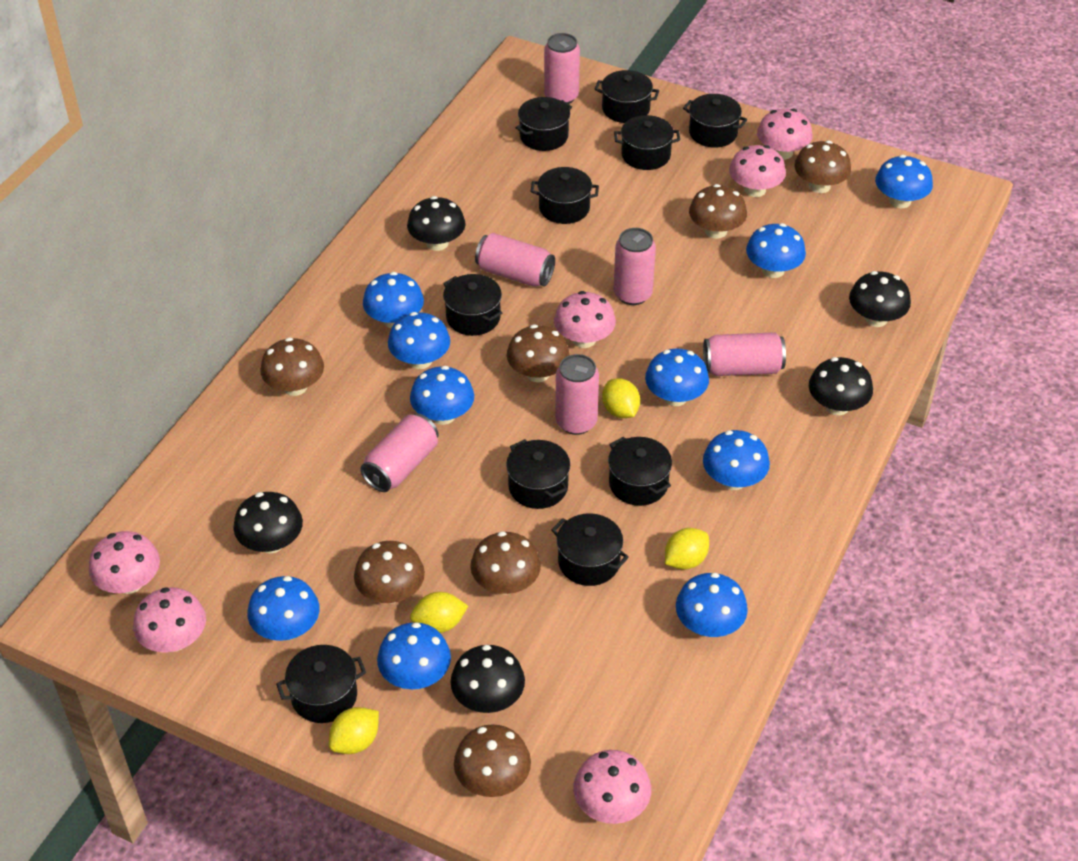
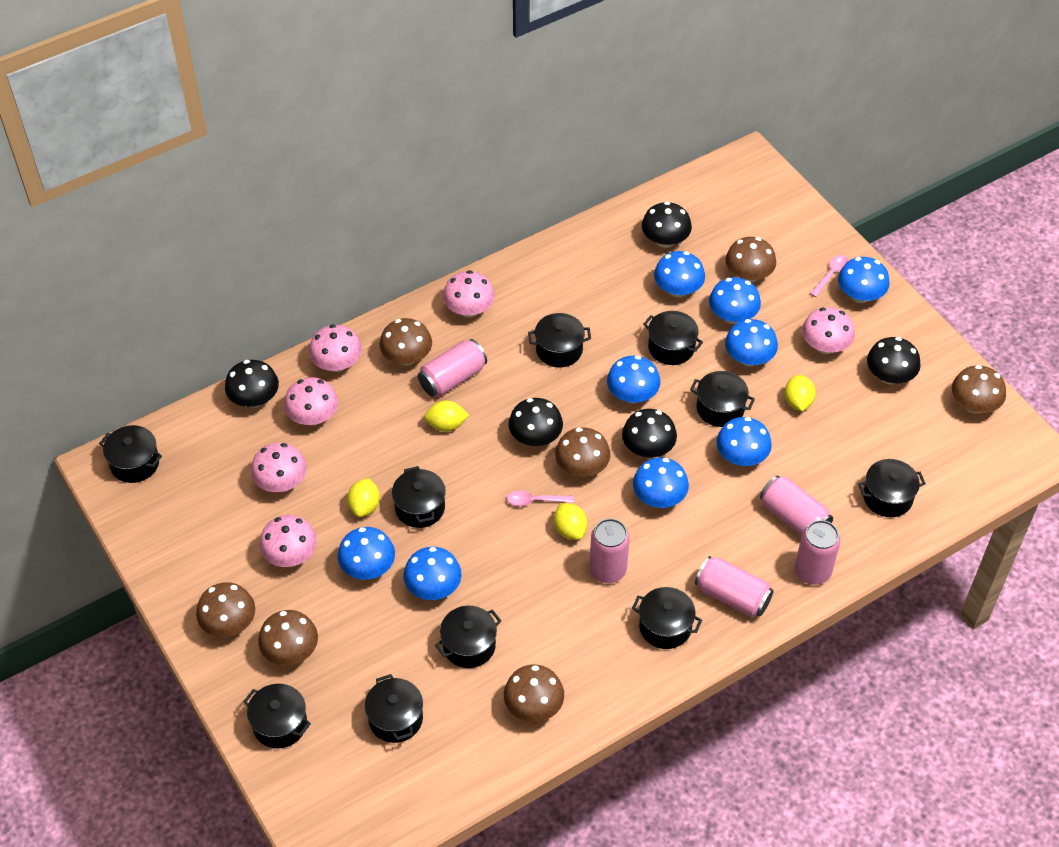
blue mushroom: [247,576,320,641] [363,272,424,328] [377,622,451,689] [388,312,450,369] [410,366,474,425] [645,348,709,406] [676,573,748,637] [703,430,770,490] [746,223,806,278] [875,155,933,208] = 10 -> [338,527,395,580] [403,547,462,600] [607,355,660,403] [633,457,689,508] [654,251,705,297] [709,277,761,324] [716,417,772,466] [725,319,778,366] [838,257,890,303] = 9
pink can: [360,414,439,492] [475,233,555,287] [544,33,580,104] [555,354,599,435] [613,228,656,305] [703,332,786,376] = 6 -> [418,339,487,397] [589,519,630,583] [695,556,774,617] [760,476,833,536] [795,520,840,585] = 5
pink spoon: none = 0 -> [507,490,574,506] [810,255,848,297] = 2

